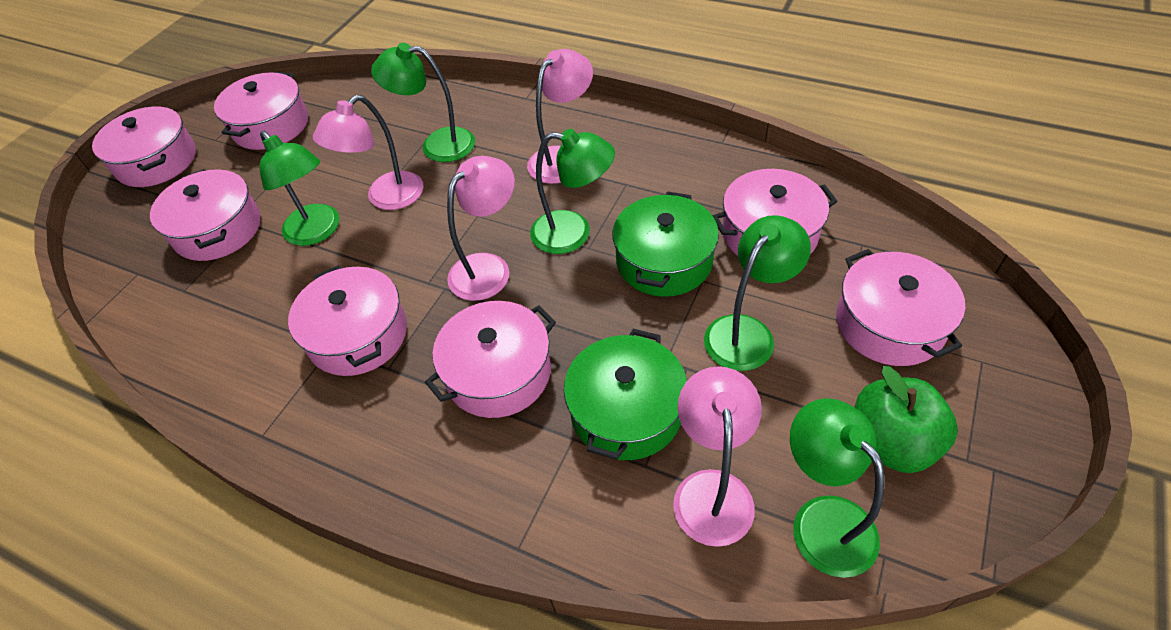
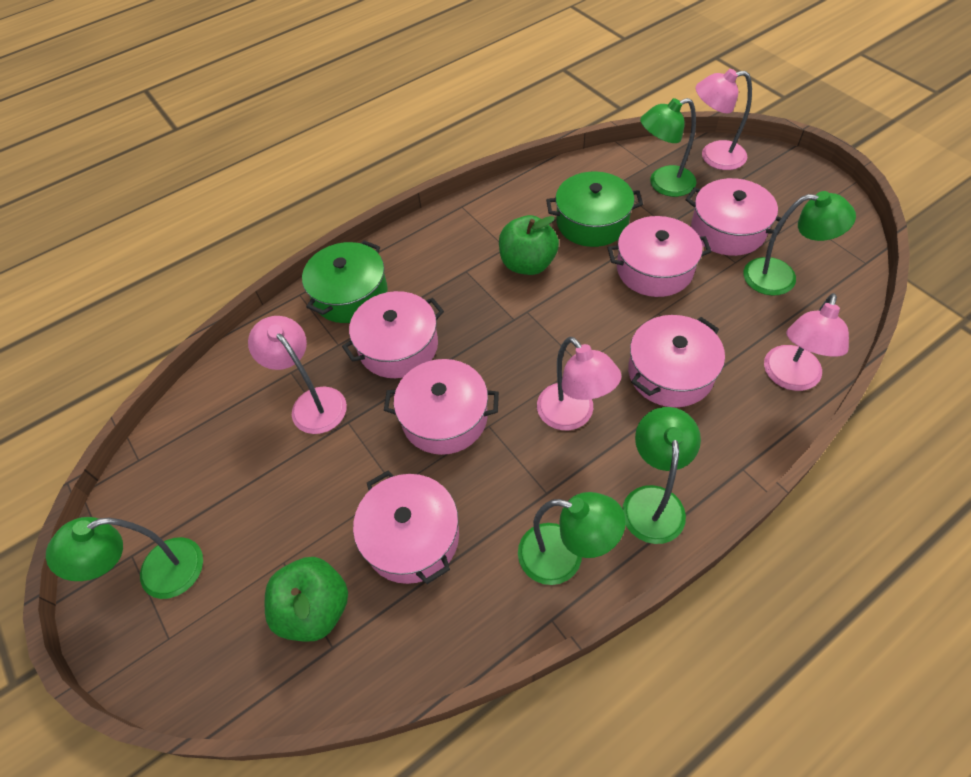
green apple: [854,366,958,473] = 1 -> [265,557,348,642] [499,215,559,275] = 2
pink pot: [92,107,196,187] [150,169,261,261] [214,71,308,150] [288,265,407,376] [425,301,556,418] [712,169,838,256] [836,249,965,366] = 7 -> [342,291,444,378] [353,471,459,584] [384,359,499,455] [607,216,712,297] [628,315,725,407] [686,178,786,256] = 6

